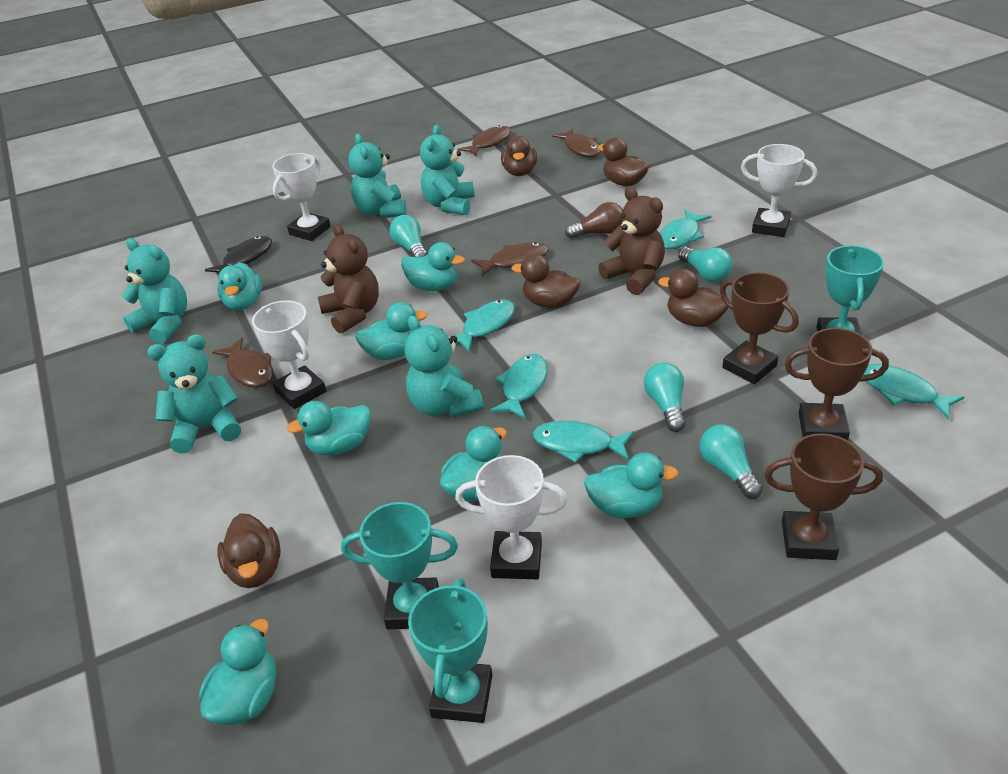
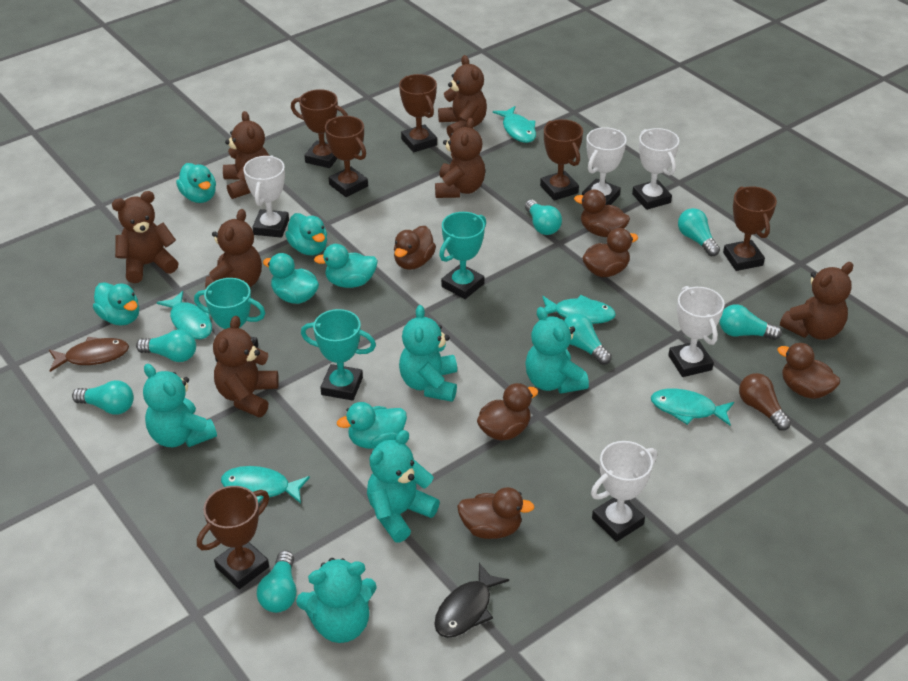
brown duck: [217,513,281,588] [501,136,537,176] [512,254,580,308] [598,137,649,186] [658,269,728,327] = 5 -> [394,226,436,270] [457,487,534,539] [477,383,538,441] [574,189,630,237] [582,228,638,277] [777,343,840,399] = 6
brown fish: [212,338,273,388] [458,125,511,157] [471,242,549,276] [552,128,601,157] = 4 -> [49,337,129,372] = 1
brown teddy bear: [318,224,379,334] [598,187,665,295] = 2 -> [112,191,179,283] [205,209,262,288] [213,316,279,417] [223,111,269,199] [435,118,485,198] [438,55,487,137] [780,262,853,340] = 7
brown trophy: [720,272,799,384] [764,433,883,560] [784,328,889,440] = 3 -> [197,486,269,589] [291,89,348,168] [325,116,368,197] [399,74,437,152] [540,119,583,201] [723,186,777,271] = 6
turquoise duck: [199,619,276,725] [217,262,262,310] [287,401,371,456] [355,302,427,360] [401,242,465,291] [440,426,507,502] [584,452,679,518] = 7 -> [93,282,139,326] [176,163,216,203] [263,253,319,304] [285,213,327,255] [314,244,378,288] [337,402,407,449] = 6
turquoise light bulb: [390,215,428,257] [644,363,686,432] [678,247,733,282] [700,424,763,499] = 4 -> [72,380,134,415] [136,329,196,362] [257,550,297,613] [525,199,562,235] [564,314,612,365] [678,208,720,256] [719,304,782,340] = 7
white trophy: [252,301,326,409] [272,153,331,241] [455,455,568,579] [741,144,817,237] = 4 -> [243,156,289,238] [582,127,627,205] [591,441,657,542] [632,128,679,210] [668,286,725,377] = 5

